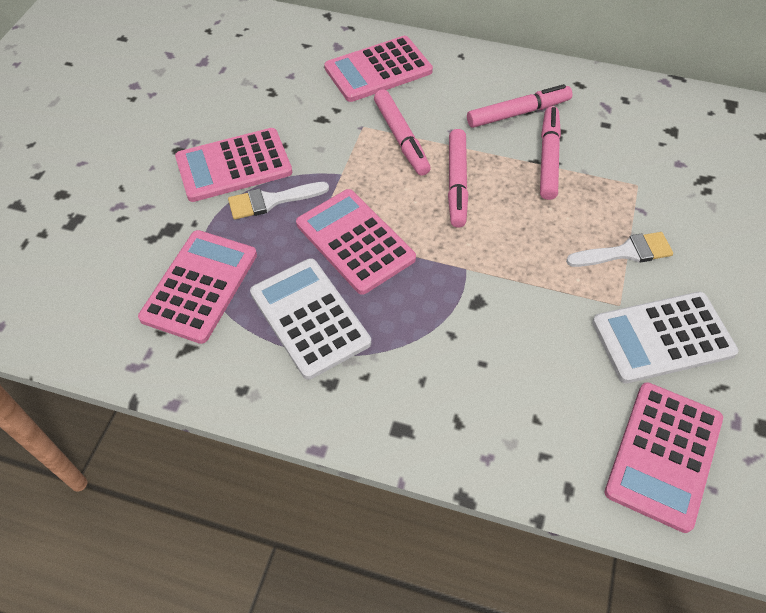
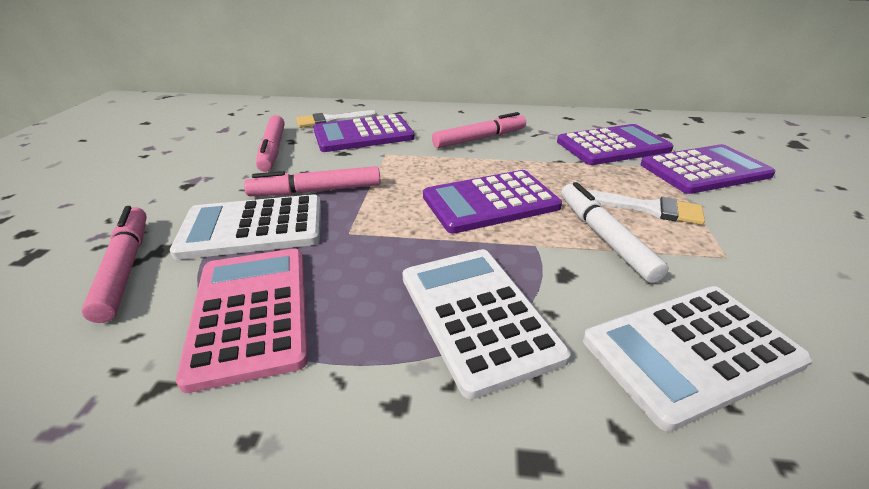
pink calculator: [138,230,257,344] [175,128,292,202] [296,189,416,295] [324,36,433,102] [604,382,723,533] = 5 -> [176,249,308,393] = 1
purple calculator: none = 0 -> [313,114,415,152] [423,170,562,234] [557,124,674,165] [641,144,775,194] = 4
white calculator: [250,258,371,380] [592,292,738,383] = 2 -> [170,194,321,260] [403,249,571,399] [583,286,812,432] = 3
white marker: none = 0 -> [561,182,669,283] = 1

